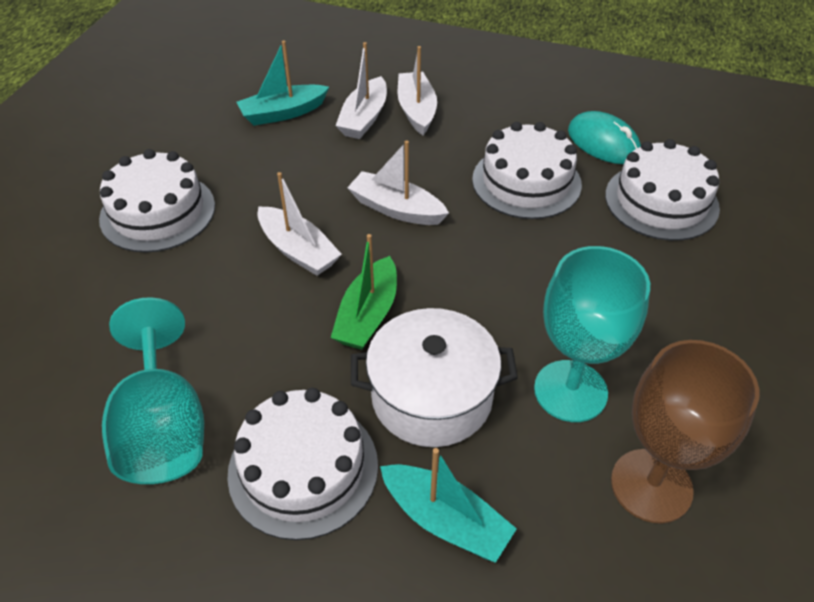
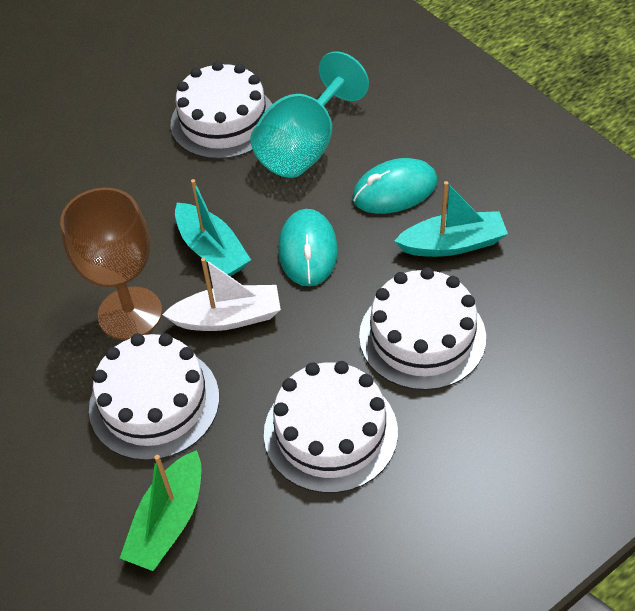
turquoise goblet: [102,297,204,484] [534,246,650,422] = 2 -> [250,51,369,178] = 1
turquoise mouse: [568,111,641,164] = 1 -> [278,209,338,286] [352,158,437,214] = 2
white boat: [257,172,342,276] [335,42,387,139] [347,140,449,225] [398,46,437,135] = 4 -> [162,257,281,331] = 1
white pot: [351,308,518,447] = 1 -> none = 0

